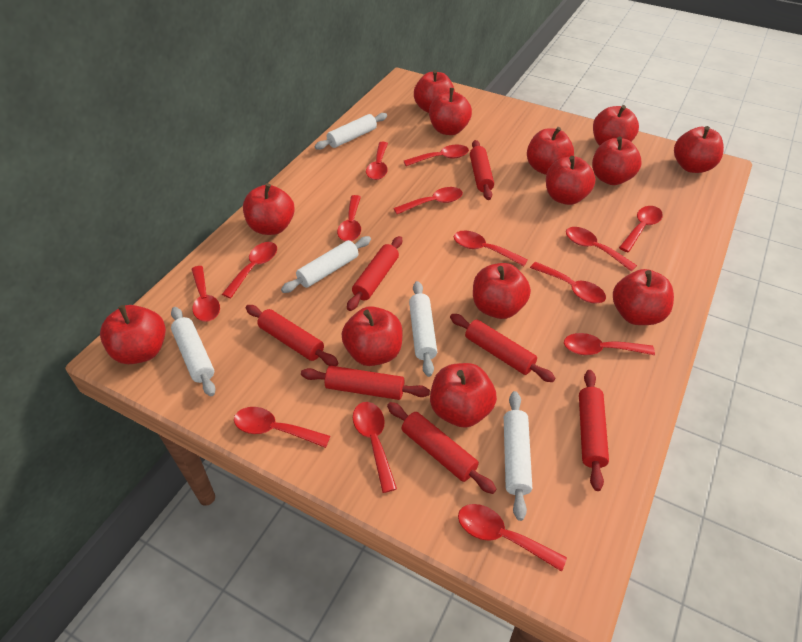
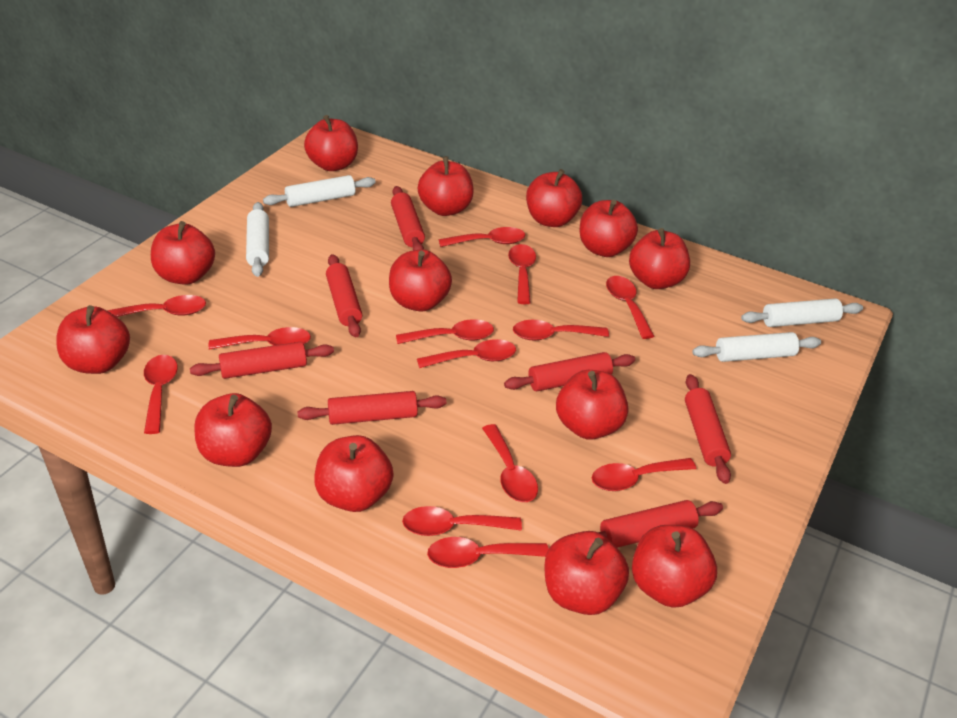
red spoon: [191,266,220,322] [222,242,277,298] [234,407,330,448] [337,195,361,241] [353,402,397,493] [366,142,388,180] [393,187,463,214] [404,145,469,166] [454,231,528,266] [458,504,567,572] [530,262,606,303] [564,333,655,355] [566,227,637,271] [619,206,663,252] = 14 -> [107,295,206,317] [144,355,178,434] [208,327,311,350] [396,319,494,344] [402,506,522,536] [417,339,516,368] [427,537,549,568] [439,227,525,247] [482,424,538,502] [508,244,536,304] [513,320,609,340] [592,458,696,491] [606,276,654,339] = 13
white rolling pin: [171,307,216,396] [281,236,371,293] [315,113,387,150] [409,281,437,377] [504,391,532,521] = 5 -> [246,202,269,277] [263,175,376,207] [692,332,821,362] [741,298,863,327] = 4

